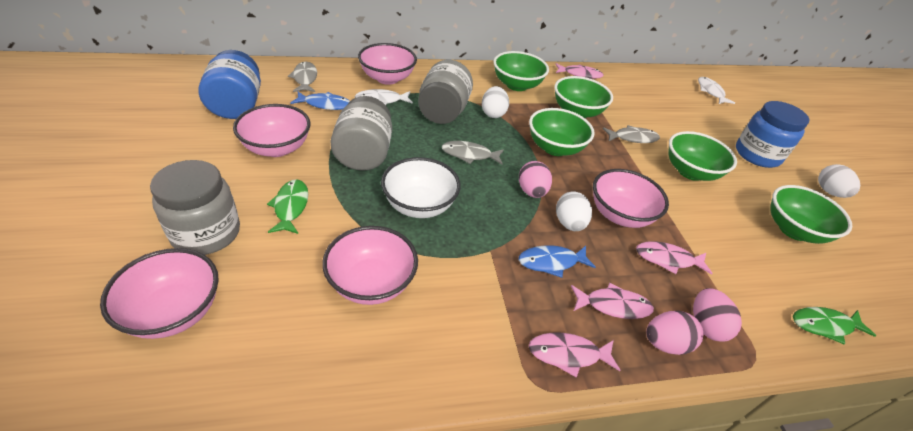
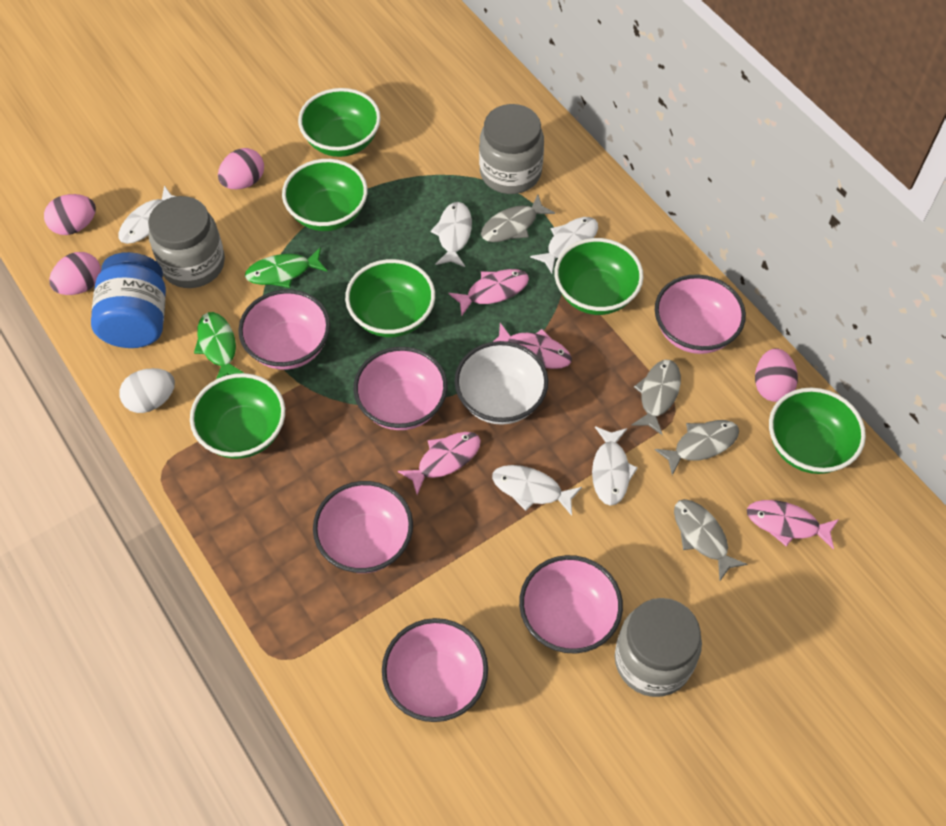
blue fish: [290,92,350,110] [519,245,596,278] = 2 -> none = 0
blue jar: [198,50,261,119] [736,101,810,168] = 2 -> [91,252,166,348] = 1
green bowl: [493,51,549,91] [529,108,595,156] [554,76,613,118] [668,131,737,181] [770,185,852,244] = 5 -> [190,373,285,459] [282,159,368,231] [298,88,381,157] [345,259,435,338] [554,238,644,315] [769,388,866,474] = 6
grey fish: [288,62,317,92] [442,141,504,164] [603,125,660,143] = 3 -> [481,195,555,242] [631,360,681,435] [655,420,739,475] [674,499,747,581] = 4
pink bowl: [100,248,219,339] [233,104,310,157] [322,226,418,305] [358,43,417,85] [593,169,669,228] = 5 -> [238,289,330,370] [313,481,413,573] [354,347,448,430] [382,618,488,722] [519,555,623,654] [655,274,746,354] = 6
pink egg: [519,161,552,198] [646,311,703,355] [693,288,742,342] = 3 -> [44,194,96,235] [49,252,101,295] [218,148,264,189] [755,348,798,402] = 4
white egg: [482,86,509,118] [556,191,592,231] [818,164,860,198] = 3 -> [119,368,175,413] = 1
white fish: [355,89,413,105] [698,77,735,104] = 2 -> [118,185,177,244] [430,202,472,267] [492,465,582,516] [530,217,598,274] [592,426,638,506] = 5

